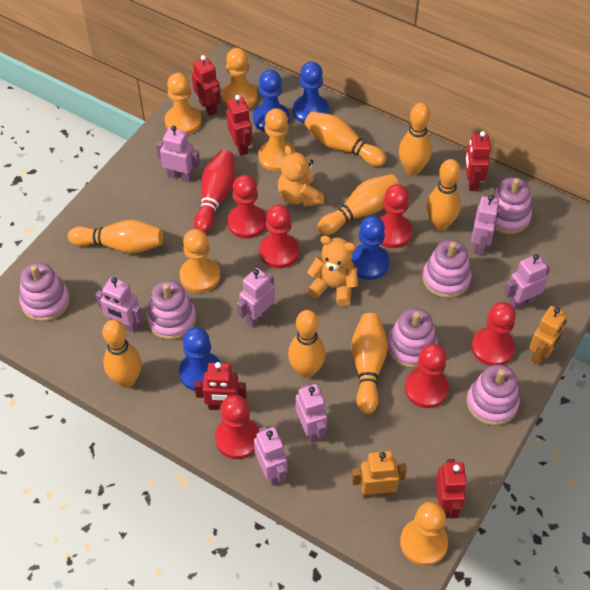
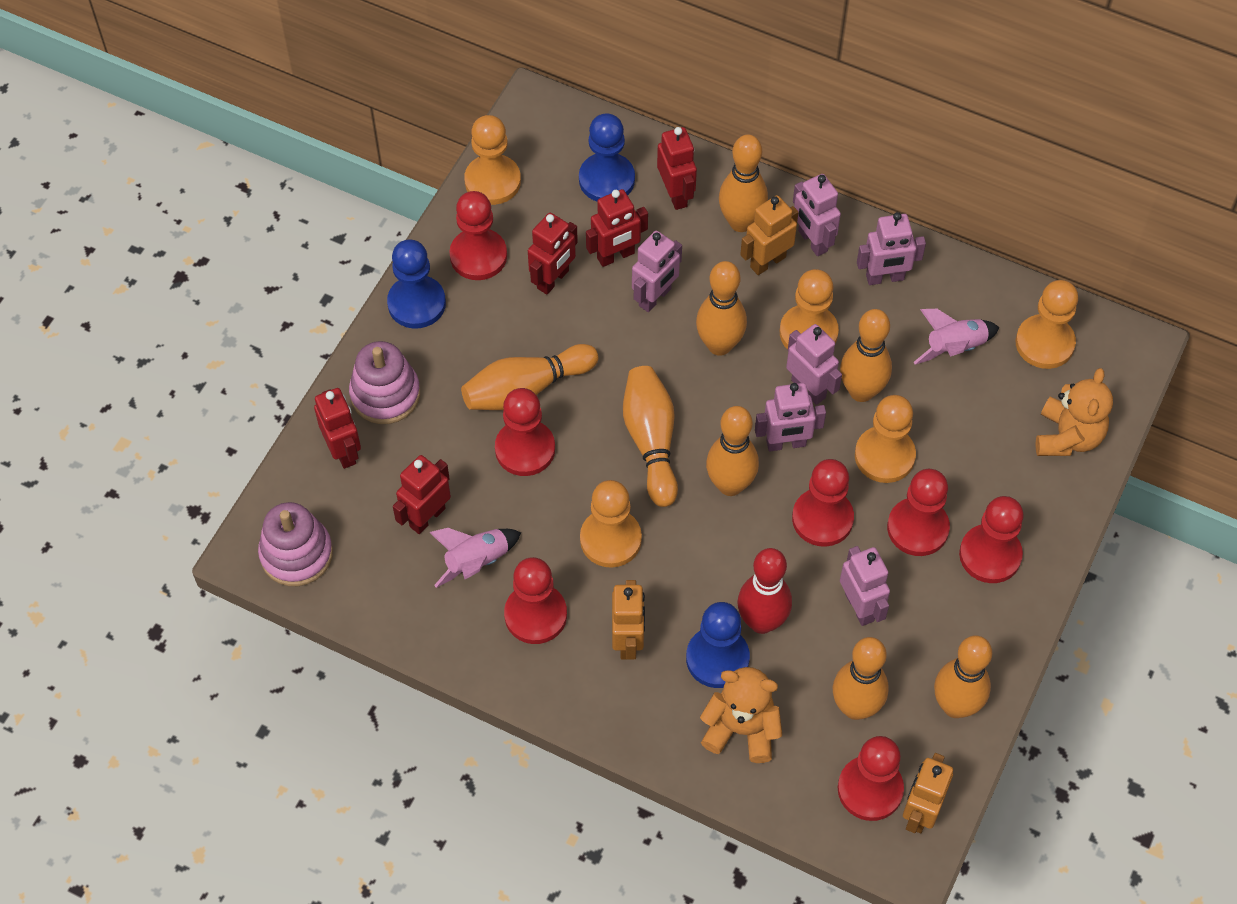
blue pawn: [179,327,221,391] [253,70,289,132] [293,62,329,123] [351,216,389,280] = 4 -> [387,240,446,328] [579,113,635,201] [686,602,750,688] = 3
orange robot: [352,451,407,499] [529,306,567,365] = 2 -> [612,580,645,660] [740,195,798,275] [903,753,953,833] = 3
pink robot: [95,277,143,332] [156,125,200,182] [237,268,275,327] [254,426,287,486] [296,384,327,443] [471,195,499,255] [504,254,550,309] = 7 -> [632,231,682,312] [755,383,826,451] [786,324,842,405] [793,174,841,256] [840,546,890,626] [857,212,926,285] = 6
pink rocket: none = 0 -> [429,528,521,588] [913,309,999,365] = 2
pink stacking toy: [19,263,70,322] [146,281,196,340] [387,308,438,368] [423,240,472,298] [466,364,520,425] [492,177,532,234] = 6 -> [258,502,333,586] [349,341,420,424] = 2
red pawn: [215,395,259,459] [227,175,266,239] [259,204,299,269] [379,184,412,248] [405,344,449,408] [472,302,516,366] = 6 -> [449,191,507,280] [495,388,555,476] [504,557,567,644] [792,459,854,547] [838,736,904,821] [887,469,950,556] [959,496,1024,583] = 7

